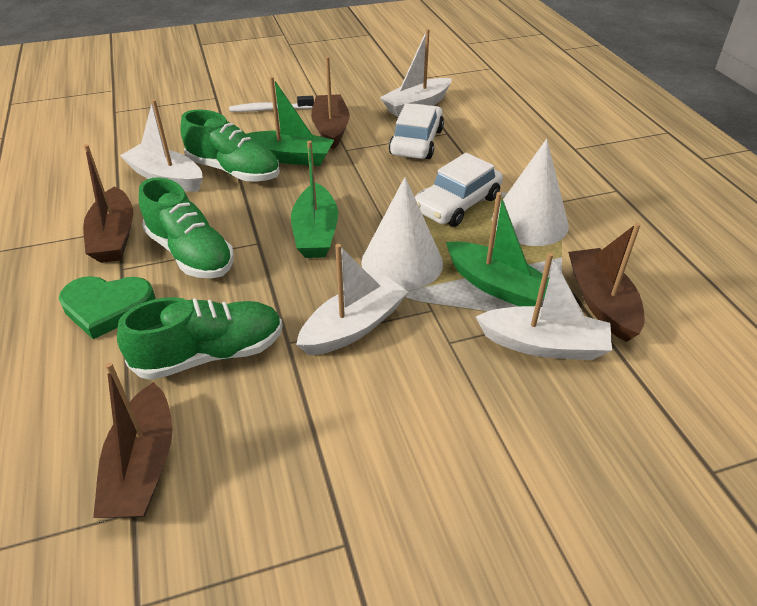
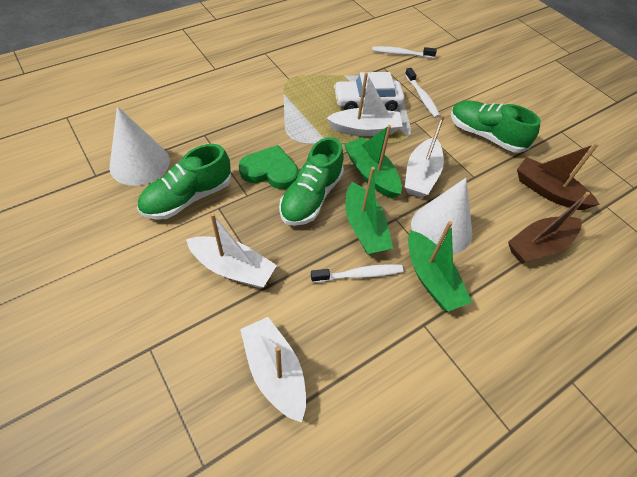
brown boat: [83,144,133,263] [93,362,172,518] [311,56,350,150] [568,223,645,342] = 4 -> [508,192,590,263] [517,143,600,210] = 2
white car: [389,103,444,159] [415,153,503,227] = 2 -> [334,72,404,111] = 1
white toothbrush: [229,96,314,112] = 1 -> [311,264,403,283] [372,46,437,58] [405,68,440,118] = 3

